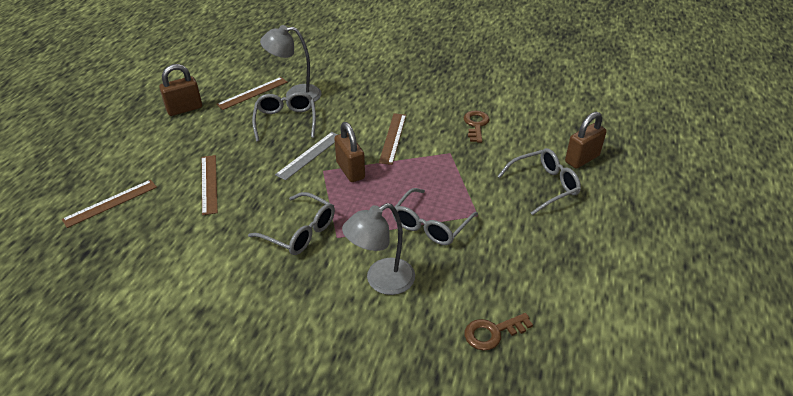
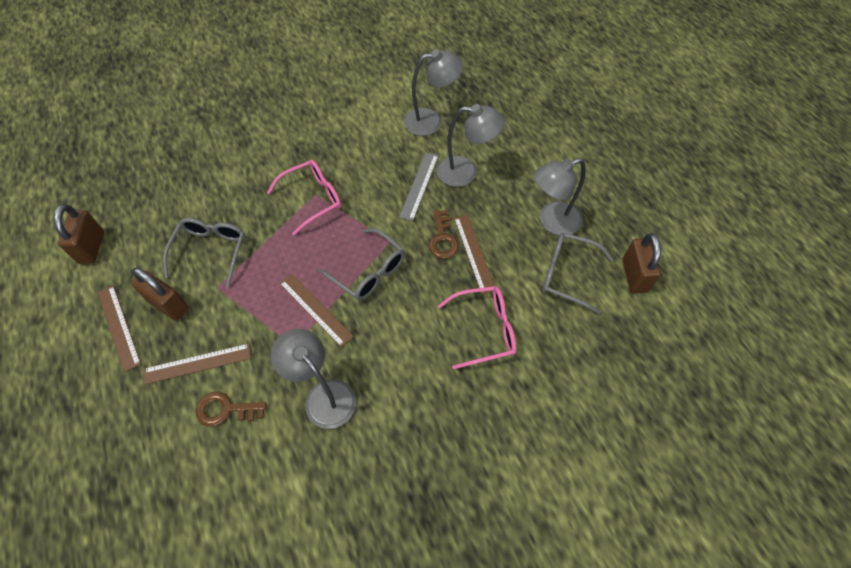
grey glasses: [248,192,335,255] [252,92,316,142] [393,188,478,245] [498,148,581,215] = 4 -> [163,218,245,287] [318,228,405,300] [542,233,613,314] = 3
grey lamp: [260,25,322,102] [342,203,415,295] = 2 -> [271,329,356,429] [404,49,463,136] [437,104,505,187] [534,158,586,236] = 4
pink glasses: none = 0 -> [267,160,341,235] [438,286,516,370] = 2

